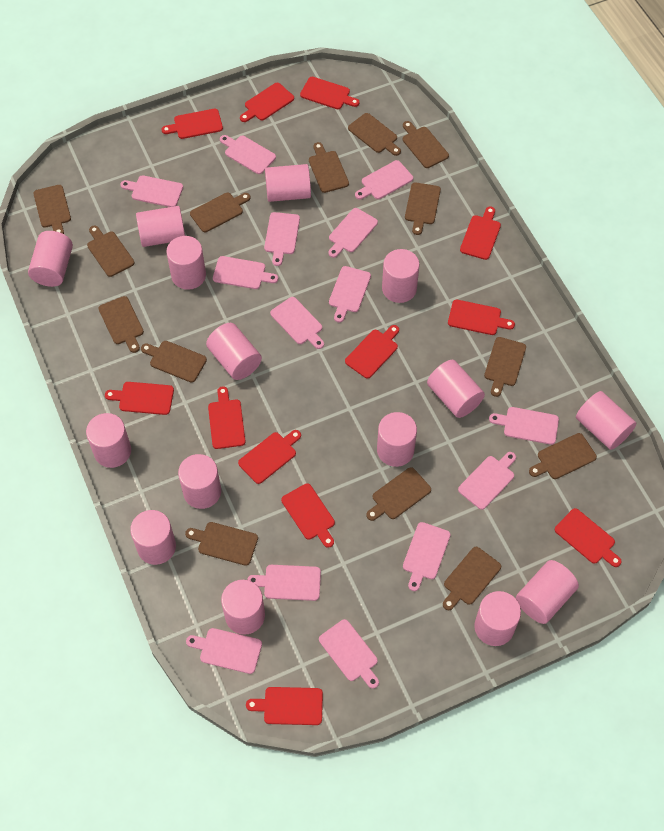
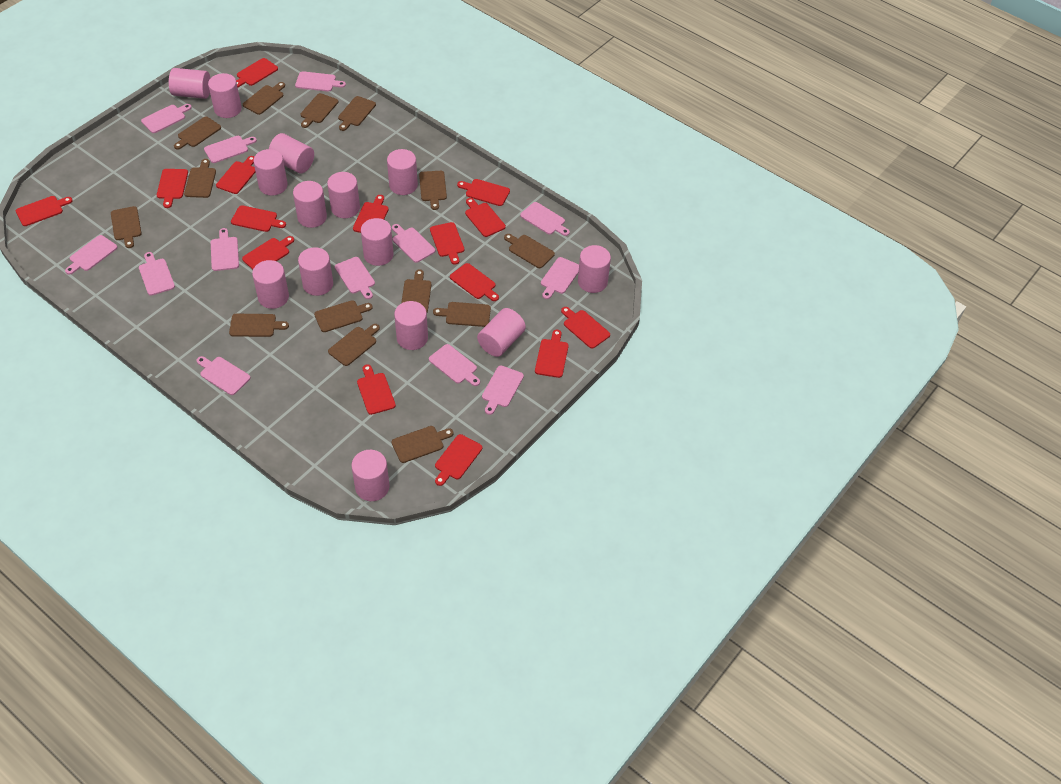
pink cutting board: [120,175,183,207] [186,628,262,674] [213,256,278,289] [220,135,276,174] [247,565,321,601] [264,212,300,266] [270,297,324,349] [319,619,379,688] [328,208,378,258] [329,266,371,322] [355,160,413,199] [403,522,450,591] [458,452,516,510] [489,407,559,445] = 14 -> [65,235,117,275] [139,252,175,296] [141,104,192,133] [196,356,251,395] [204,136,257,163] [211,228,239,271] [295,71,346,92] [335,257,375,299] [392,224,435,263] [429,344,480,386] [482,366,524,415] [520,202,570,236] [541,257,579,299] = 13
pink cylinder: [28,231,73,287] [86,413,131,468] [130,510,176,565] [136,206,185,247] [166,236,206,290] [178,454,221,509] [206,323,262,380] [221,580,265,635] [265,164,311,202] [377,412,417,467] [382,249,420,303] [427,360,485,418] [474,591,521,646] [516,560,579,624] [576,391,636,450] = 15 -> [169,68,210,99] [208,73,242,118] [252,260,289,309] [253,149,288,196] [269,133,314,173] [293,181,327,228] [298,247,333,296] [327,172,360,218] [351,450,389,501] [361,218,394,266] [387,149,418,195] [394,301,428,350] [477,308,526,357] [578,245,611,293] = 14
red cutting board: [105,382,174,415] [162,109,223,139] [208,386,246,449] [238,430,301,484] [240,83,294,122] [246,687,323,725] [281,483,335,548] [300,77,359,109] [345,325,399,378] [448,300,515,335] [460,206,501,260] [555,508,622,567] = 12 -> [16,196,73,226] [157,169,188,208] [216,156,255,194] [231,205,286,232] [236,58,278,87] [242,236,294,270] [353,195,389,233] [357,364,396,415] [430,222,464,265] [435,434,482,486] [450,263,499,301] [457,179,510,206] [465,198,506,237] [535,330,569,378] [561,307,610,349] = 15

